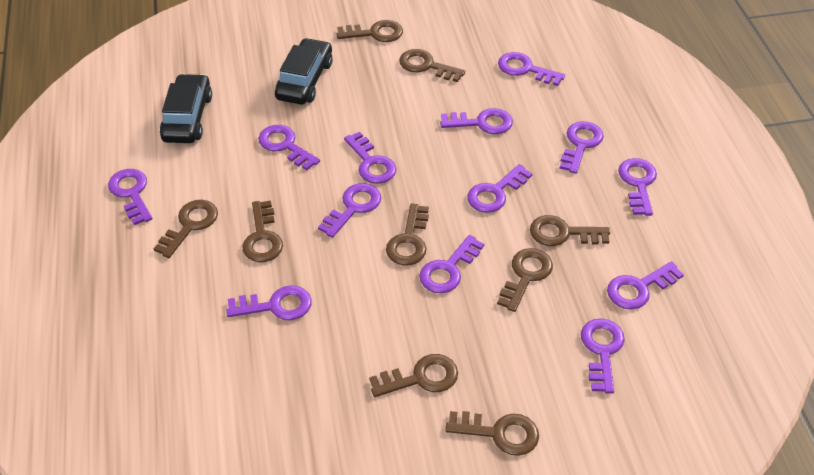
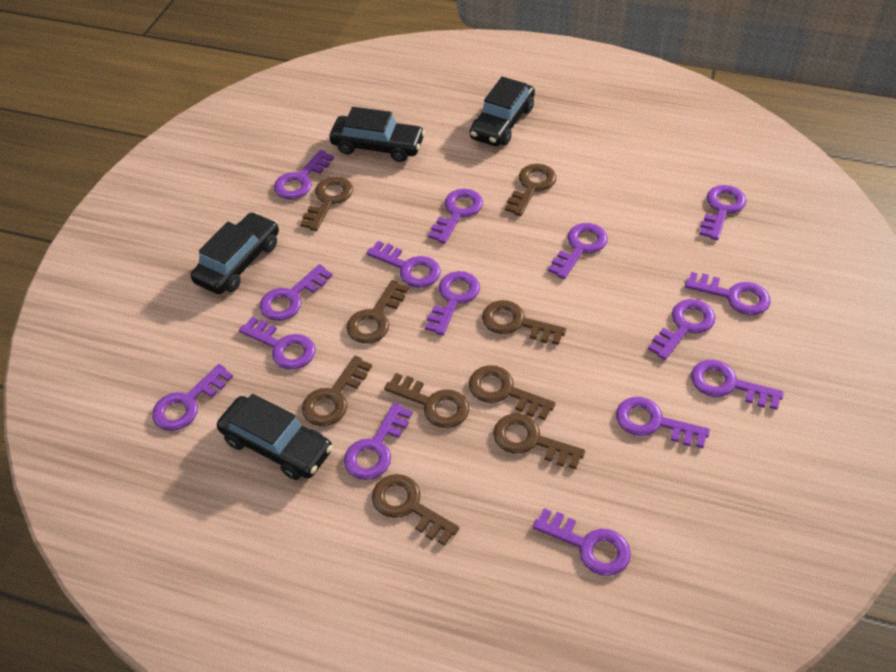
black car: [160,74,212,143] [275,38,333,104] = 2 -> [191,212,279,294] [217,394,333,480] [329,107,425,162] [470,77,535,146] = 4
purple key: [108,169,152,225] [226,285,312,320] [258,125,320,170] [318,183,381,238] [344,132,397,184] [419,235,484,293] [440,108,513,134] [467,164,532,213] [498,52,565,86] [560,121,604,174] [581,318,625,394] [607,261,684,310] [618,158,657,216] = 13 -> [152,364,233,431] [239,317,315,370] [260,264,333,321] [274,150,334,199] [344,403,412,480] [366,241,441,288] [425,271,480,336] [428,189,483,244] [532,508,631,576] [548,223,608,279] [616,397,710,448] [648,299,716,360] [685,272,770,315] [691,360,784,410] [699,185,747,240] = 15

